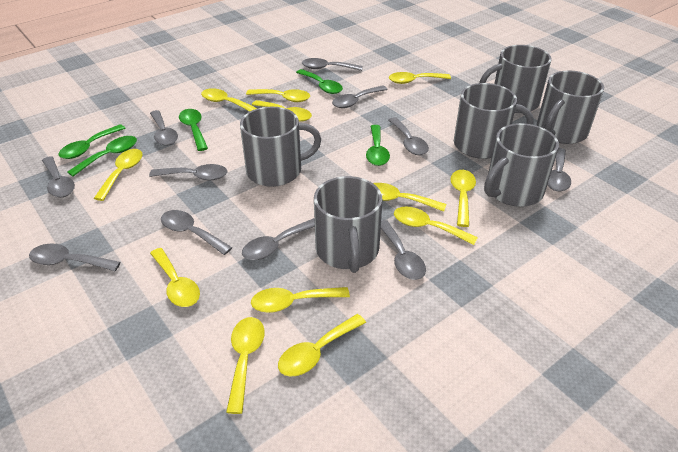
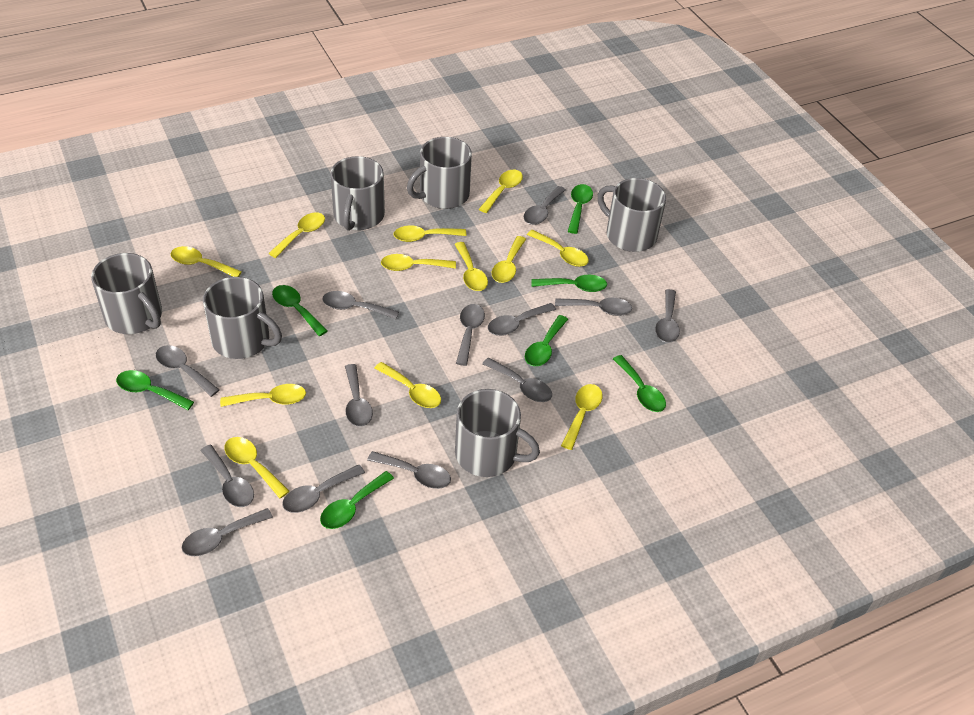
green spoon: [59,124,126,159] [67,136,137,177] [179,109,208,151] [296,69,343,94] [366,125,390,166] = 5 -> [116,370,194,410] [272,285,327,336] [320,471,394,529] [525,315,568,366] [532,275,607,292] [568,184,593,234] [613,355,666,412] = 7
grey spoon: [29,244,120,271] [42,156,75,197] [149,164,227,180] [150,110,178,146] [161,210,232,255] [242,218,315,260] [302,58,363,71] [332,85,388,108] [381,220,426,280] [389,117,429,155] [548,148,571,192] = 11 -> [156,345,219,397] [182,508,273,556] [200,445,254,507] [282,465,365,513] [322,291,399,319] [345,364,373,427] [367,451,451,489] [456,304,485,366] [482,357,552,402] [488,303,556,336] [523,186,566,225] [555,298,632,316] [655,289,680,343] = 13

